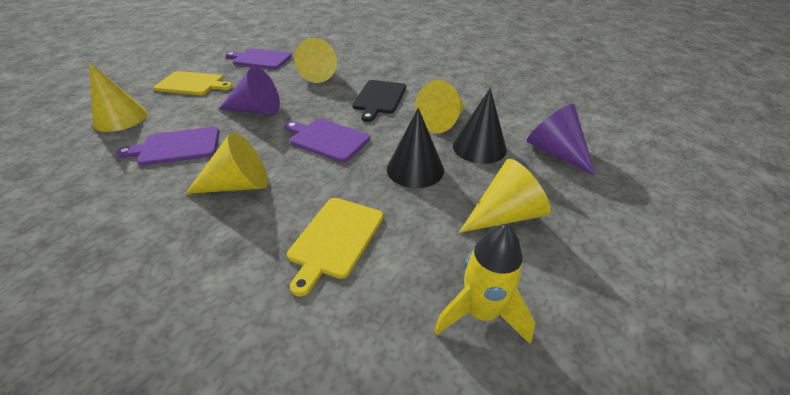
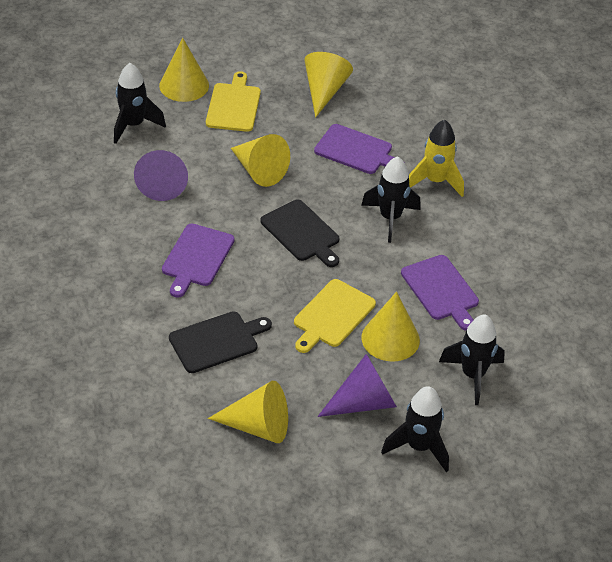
black cone: [387,108,444,188] [453,88,507,164] = 2 -> none = 0
black cutting board: [352,80,406,122] = 1 -> [169,311,272,373] [260,200,339,267] = 2
black rocket: none = 0 -> [114,63,166,144] [361,156,421,243] [381,386,449,472] [439,315,505,405] = 4

